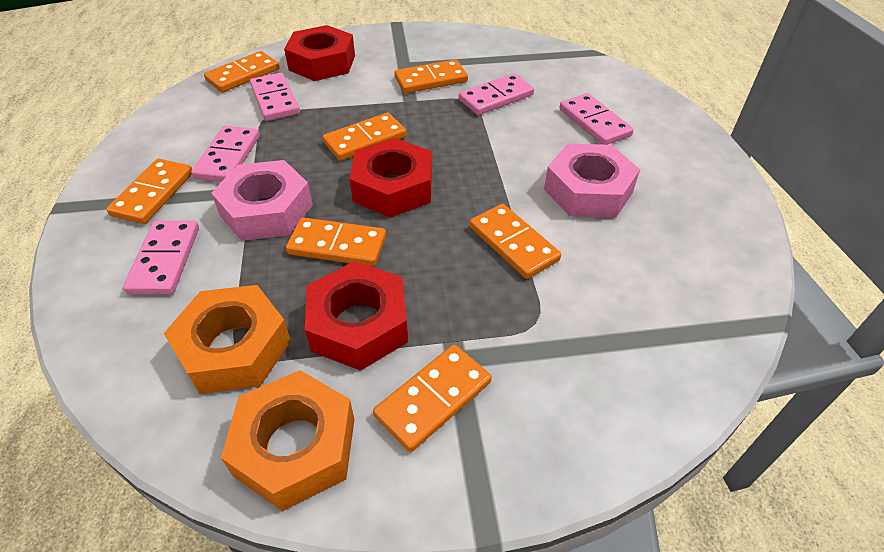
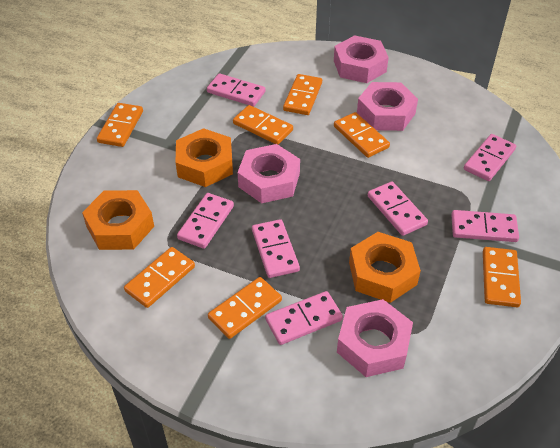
orange nut: [163,285,291,394] [221,370,355,511] = 2 -> [82,190,154,250] [176,128,233,187] [349,232,421,303] = 3
pink domino: [123,221,199,294] [191,126,260,182] [250,73,300,121] [459,73,534,115] [559,93,634,145] = 5 -> [177,193,234,249] [207,73,265,106] [252,219,300,278] [265,291,343,345] [368,182,428,236] [451,210,519,242] [464,134,516,181] = 7
pink nut: [211,160,313,241] [544,143,640,218] = 2 -> [238,144,300,203] [334,35,389,83] [337,299,413,377] [357,82,418,131] = 4
red nut: [284,25,355,81] [305,261,408,371] [350,138,432,218] = 3 -> none = 0

